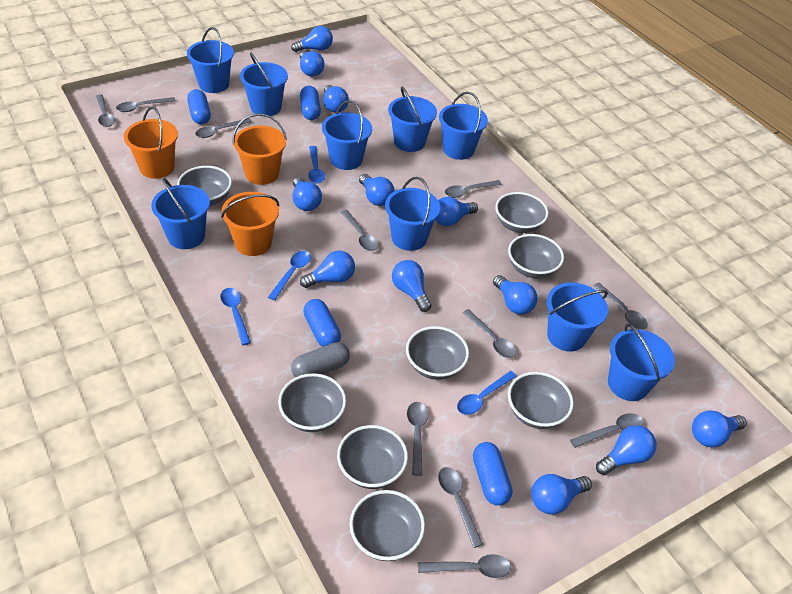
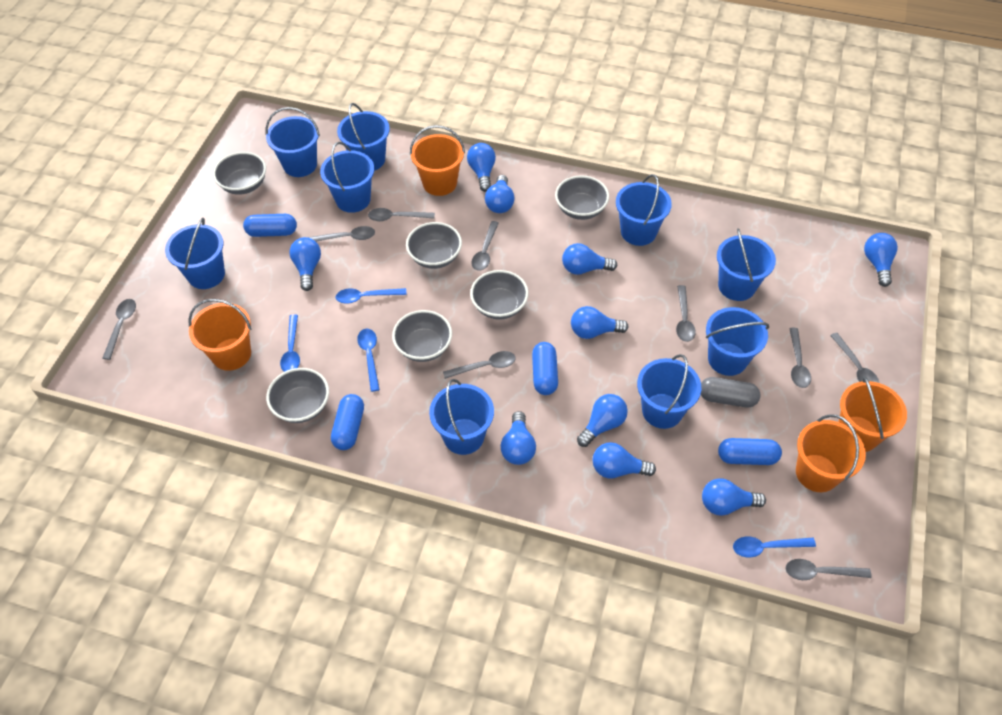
blue light bulb: [291,26,333,52] [293,177,322,211] [300,51,324,77] [300,250,355,288] [323,85,349,113] [359,174,395,206] [392,260,432,312] [435,197,478,226] [493,275,538,315] [531,474,592,515] [596,425,657,475] [692,410,747,448] = 12 -> [289,237,321,291] [467,143,496,192] [485,175,515,213] [501,411,536,465] [562,243,617,275] [571,306,628,339] [577,394,628,447] [593,442,656,479] [702,478,766,516] [864,233,898,287] = 10
grey bowl: [177,166,232,206] [278,373,346,432] [337,425,408,489] [349,490,425,561] [406,326,469,380] [495,192,549,233] [508,234,564,278] [508,372,574,429] = 8 -> [213,152,266,195] [266,368,329,423] [392,310,452,362] [406,222,462,269] [470,270,529,320] [555,175,609,220] = 6
grey spoon: [96,94,115,127] [116,97,176,112] [195,118,252,138] [341,210,378,251] [407,402,428,476] [418,554,511,578] [438,467,483,548] [445,180,502,198] [463,309,516,358] [570,413,643,448] [593,283,648,329] = 11 -> [102,299,136,360] [308,226,375,242] [368,208,435,221] [443,351,516,379] [471,221,499,271] [676,285,696,342] [786,559,872,580] [789,328,811,388] [830,333,879,383] = 9
orange bucket: [124,107,178,179] [221,192,279,256] [233,113,287,185] = 3 -> [188,299,251,371] [410,125,465,196] [796,414,866,492] [838,376,907,452] = 4

